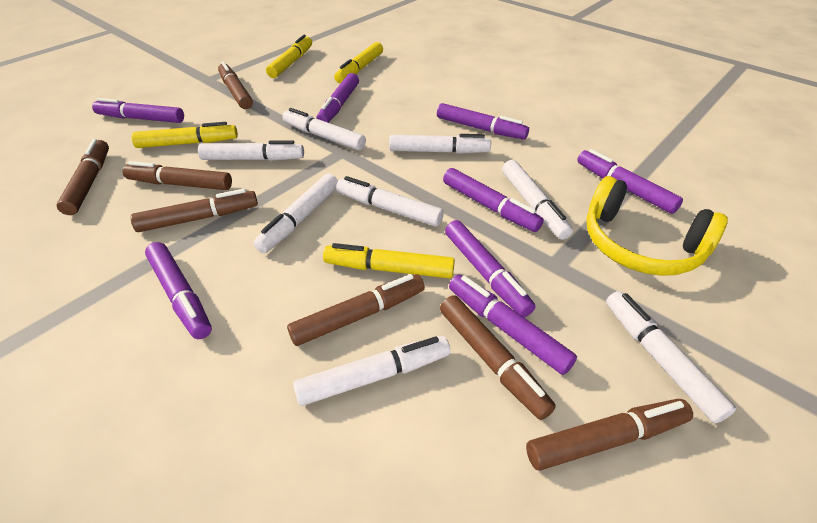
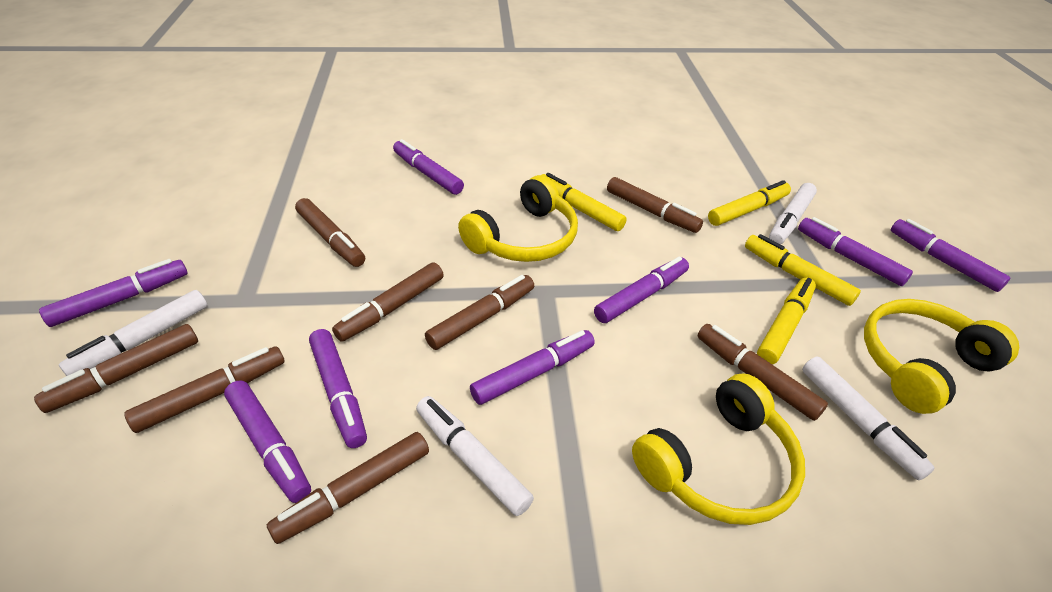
brown marker: [56,139,109,215] [122,161,232,190] [131,189,258,232] [218,61,253,109] [287,274,425,346] [440,295,556,420] [526,399,693,471] = 7 -> [34,324,198,413] [124,346,284,433] [267,432,429,544] [295,198,365,267] [332,262,444,341] [425,275,534,350] [607,177,703,233] [698,324,828,421] = 8
white marker: [198,140,304,161] [253,174,338,253] [283,108,366,150] [293,336,450,406] [336,176,444,227] [389,134,491,154] [502,160,573,240] [606,291,736,423] = 8 -> [59,290,207,376] [416,396,534,516] [769,183,817,244] [802,356,935,480] = 4
yellow headphones: [586,176,728,276] = 1 -> [458,175,578,262] [632,373,805,525] [864,299,1019,414] = 3

